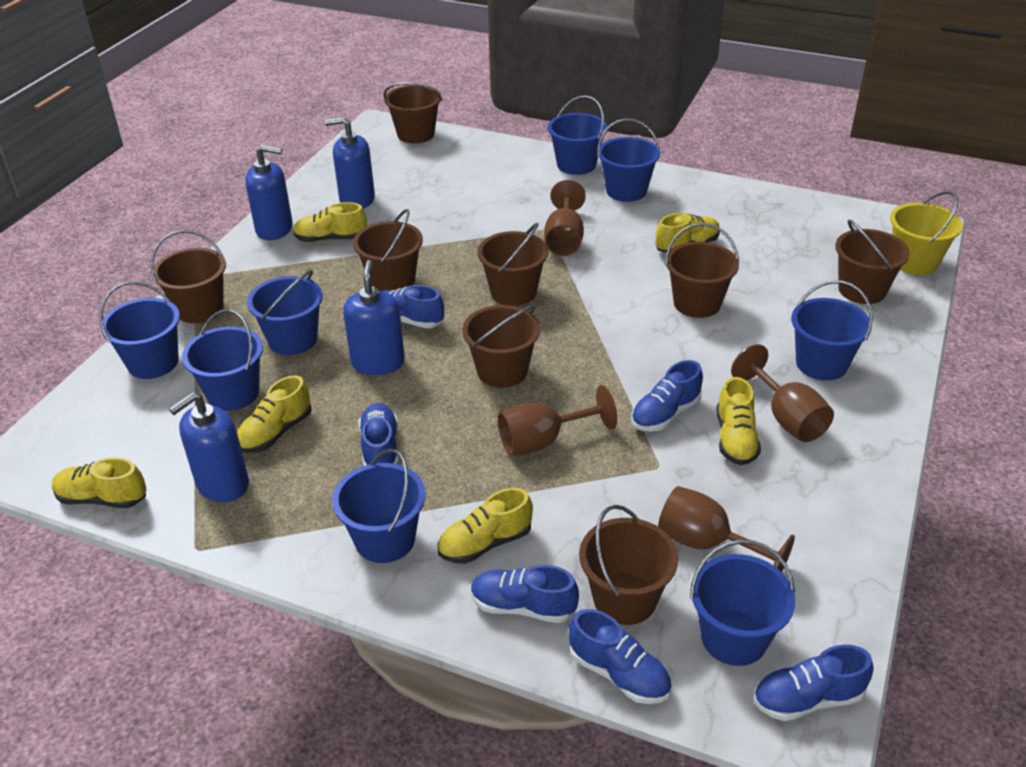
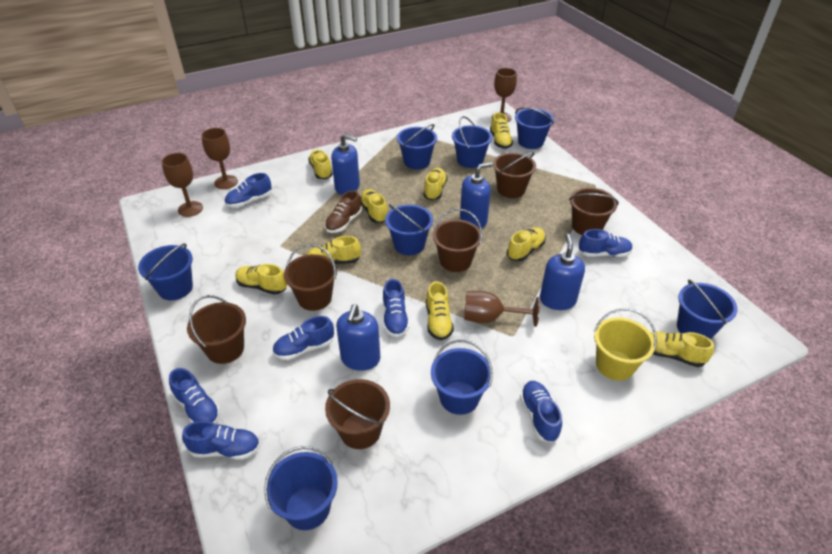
blue shoe: [358,403,398,466] [382,285,444,328] [471,565,579,623] [569,609,672,704] [631,360,703,432] [753,645,874,721] = 6 -> [169,368,220,424] [182,421,260,460] [225,173,272,207] [272,316,334,360] [383,279,410,337] [520,381,562,443] [579,229,633,257] = 7
brown bucket: [150,230,226,323] [353,209,423,291] [383,82,442,143] [462,305,540,388] [477,223,548,306] [579,505,678,625] [665,223,739,318] [835,220,910,304] = 8 -> [187,295,246,364] [284,244,337,311] [325,379,390,449] [433,209,482,272] [493,152,536,198] [569,187,619,235] = 6
brown shoe: none = 0 -> [325,190,362,233] = 1
yellow shoe: [52,457,147,508] [237,375,312,453] [293,202,367,242] [437,488,533,564] [655,213,720,253] [716,377,761,465] = 6 -> [235,264,287,295] [307,236,361,264] [308,150,333,179] [360,189,388,223] [424,168,447,200] [426,281,454,340] [490,112,513,149] [507,227,546,261] [651,331,714,367] = 9

